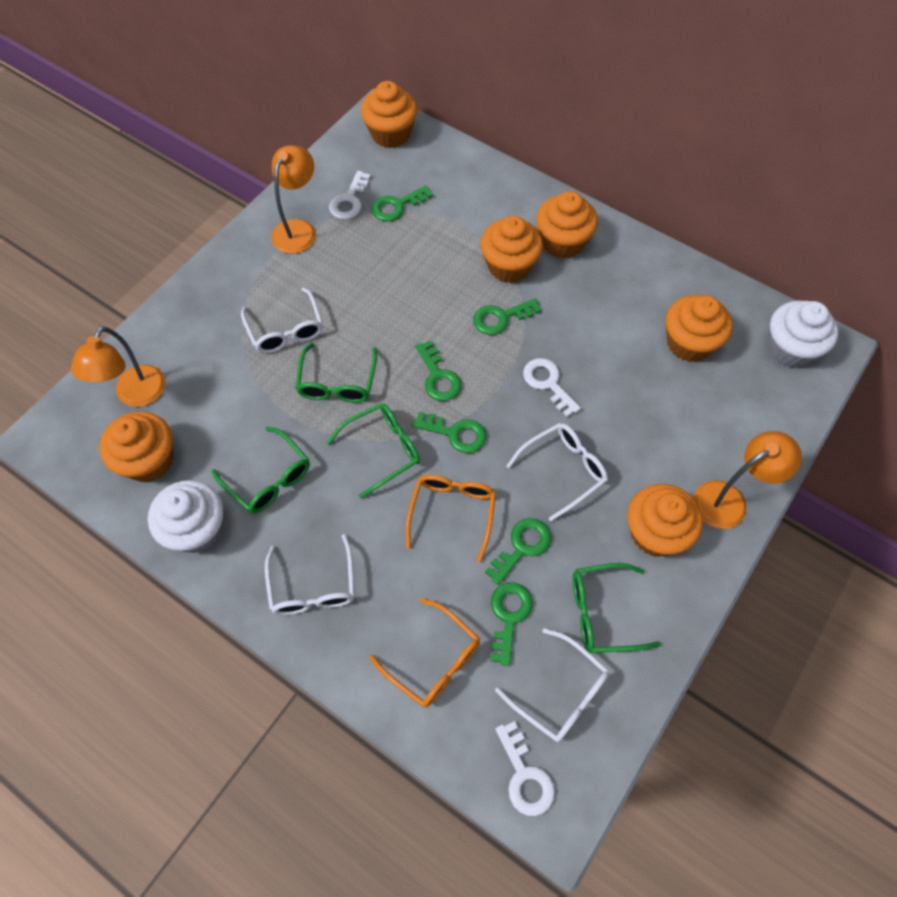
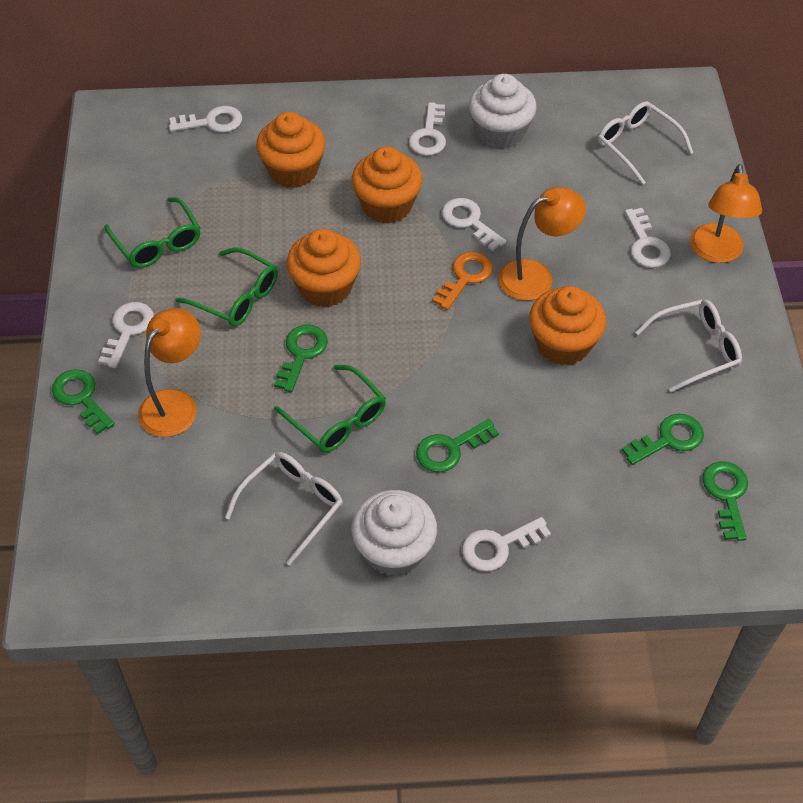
green glasses: [212,427,310,513] [295,343,377,403] [327,403,420,499] [573,563,661,653] = 4 -> [104,197,200,268] [175,247,278,327] [274,365,386,453] = 3
green key: [372,185,433,221] [413,412,487,453] [416,341,462,401] [473,298,541,335] [485,518,551,585] [490,582,533,666] = 6 -> [52,369,115,434] [274,324,328,392] [416,419,499,472] [622,414,704,465] [702,461,748,541] = 5
orange cupcake: [100,411,173,482] [361,81,417,148] [480,216,543,283] [536,191,598,259] [627,484,703,557] [666,295,732,362] = 6 -> [256,112,326,188] [287,229,361,307] [352,147,422,224] [529,286,606,365] = 4
orange glasses: [370,598,480,707] [406,475,496,562] = 2 -> none = 0
orange key: none = 0 -> [433,252,493,310] = 1
white glasses: [241,287,323,353] [265,534,355,615] [495,628,609,742] [506,423,608,521] = 4 -> [225,452,343,566] [598,101,693,185] [635,299,742,392] = 3
white key: [329,171,371,219] [496,721,555,816] [523,358,581,417] = 3 -> [98,302,154,368] [169,106,242,133] [409,102,446,156] [442,198,506,251] [462,517,551,571] [625,208,671,268] = 6

